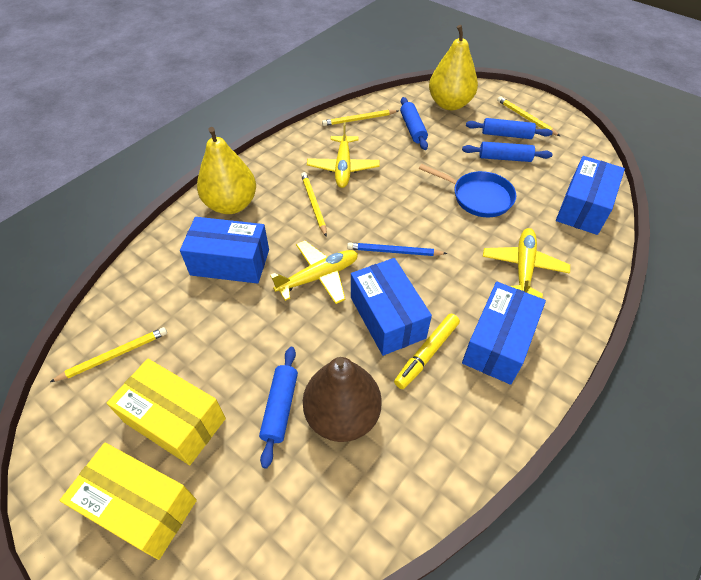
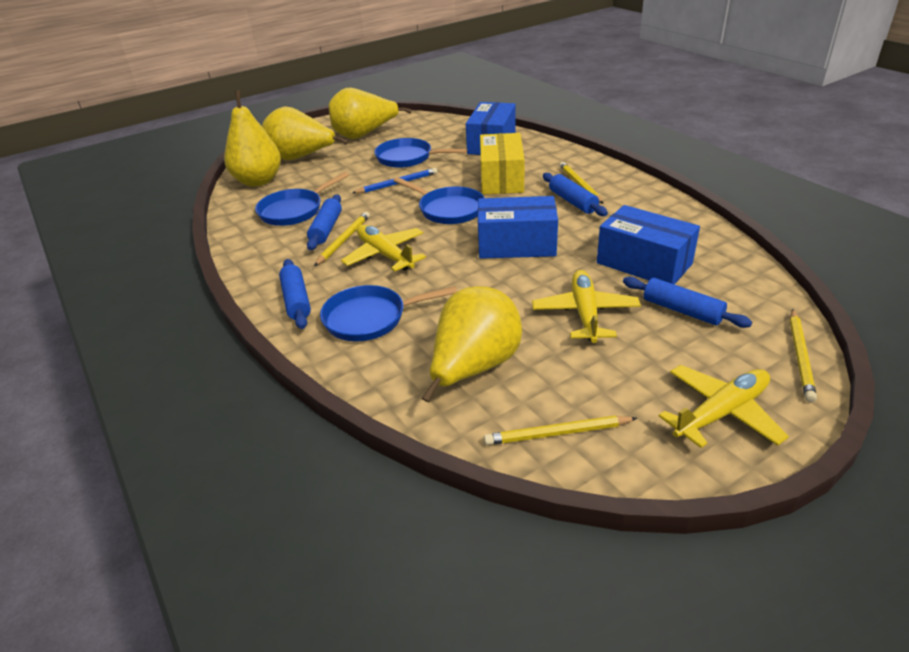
blue box: [180,217,269,284] [351,258,432,356] [462,282,546,385] [556,156,625,235] = 4 -> [466,102,516,155] [478,196,558,259] [597,205,700,285] = 3
blue pan: [419,164,516,217] = 1 -> [255,172,349,226] [320,285,457,341] [374,138,467,168] [393,177,485,224] = 4
brown pear: [303,357,382,442] = 1 -> none = 0
yellow box: [59,443,197,560] [107,359,226,465] = 2 -> [480,133,525,194] = 1
yellow marker: [394,314,460,389] = 1 -> none = 0
yellow pear: [197,127,256,214] [429,25,478,110] = 2 -> [224,90,281,187] [262,106,348,160] [328,88,411,139] [422,286,522,403] = 4

